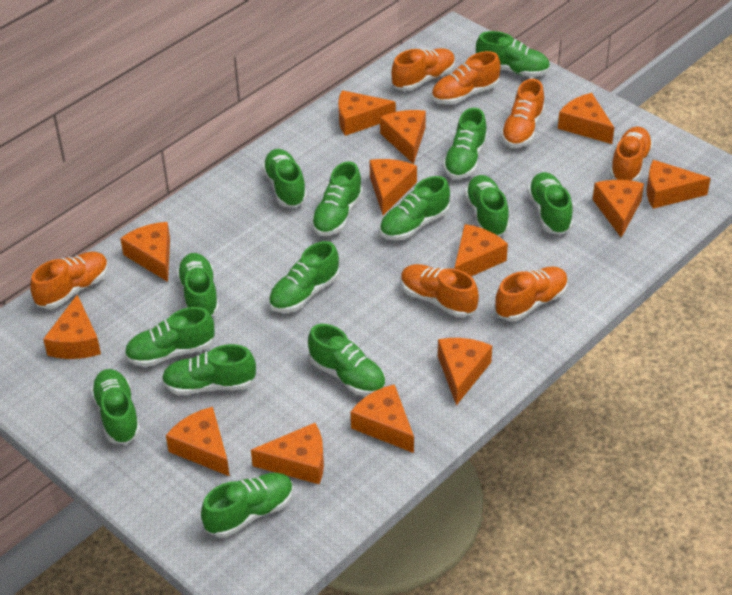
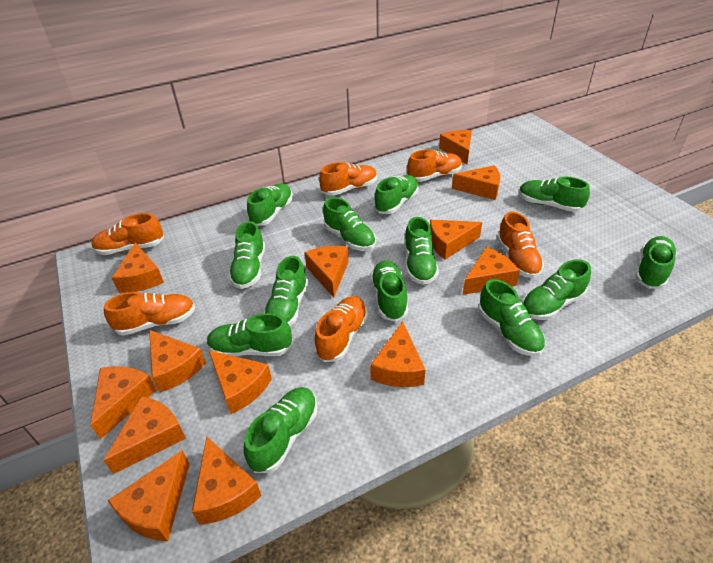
green shoe: [90,369,140,444] [124,307,214,367] [162,344,256,395] [177,253,219,317] [201,473,294,538] [262,149,307,208] [269,241,340,313] [308,324,385,396] [311,161,363,236] [380,176,450,240] [443,108,487,179] [465,175,510,237] [476,31,550,77] [527,172,573,235] = 14 -> [207,313,292,356] [229,221,265,289] [244,387,317,473] [247,184,293,226] [264,256,308,326] [323,197,376,251] [370,260,408,322] [374,175,419,214] [404,217,439,285] [478,279,545,356] [519,177,590,212] [522,259,591,320] [635,236,677,289] = 13
orange shoe: [30,252,109,309] [391,48,455,91] [401,264,479,317] [431,51,501,105] [495,266,568,321] [501,79,545,148] [610,127,653,182] = 7 -> [91,213,164,255] [104,292,195,336] [314,296,368,362] [319,162,377,196] [407,149,462,182] [497,212,544,278] = 6

